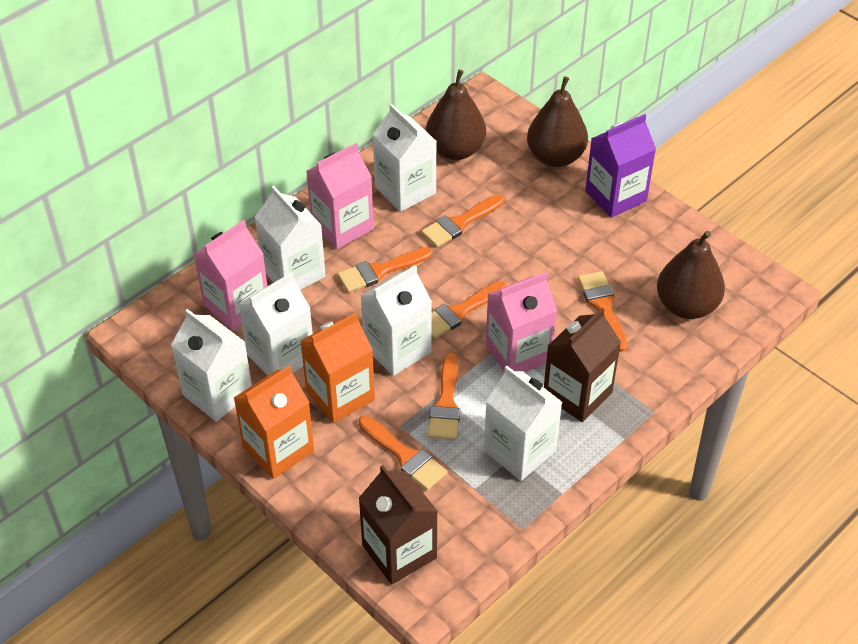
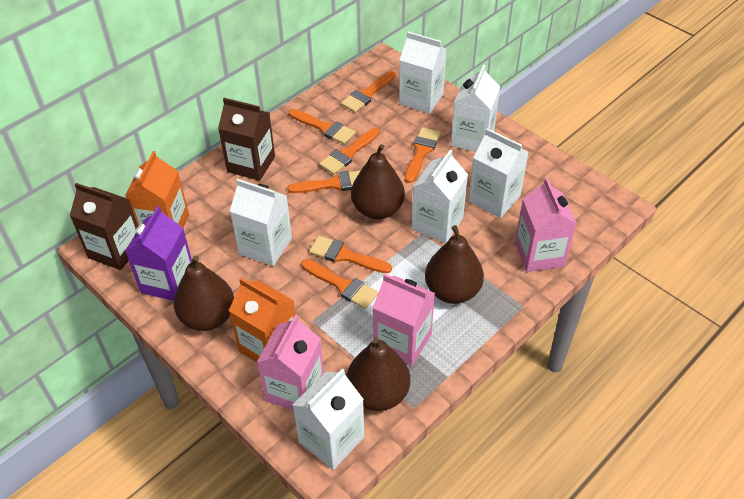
brown pear: [426,70,486,160] [527,76,588,167] [657,231,725,319] = 3 -> [174,255,234,331] [347,337,410,411] [351,144,405,219] [425,225,484,304] = 4
orange brush: [337,247,432,293] [358,416,448,490] [421,194,504,247] [427,353,460,440] [431,281,507,339] [578,271,628,352] = 6 -> [287,170,361,193] [289,109,356,144] [301,259,379,309] [309,236,392,273] [319,128,380,175] [341,71,396,113] [405,127,441,183] = 7

